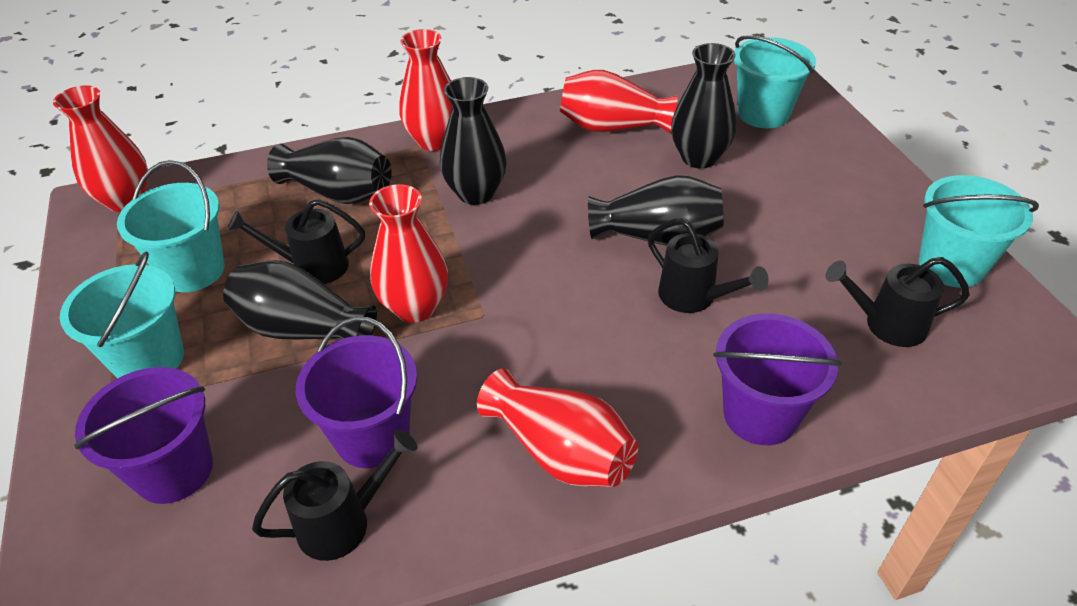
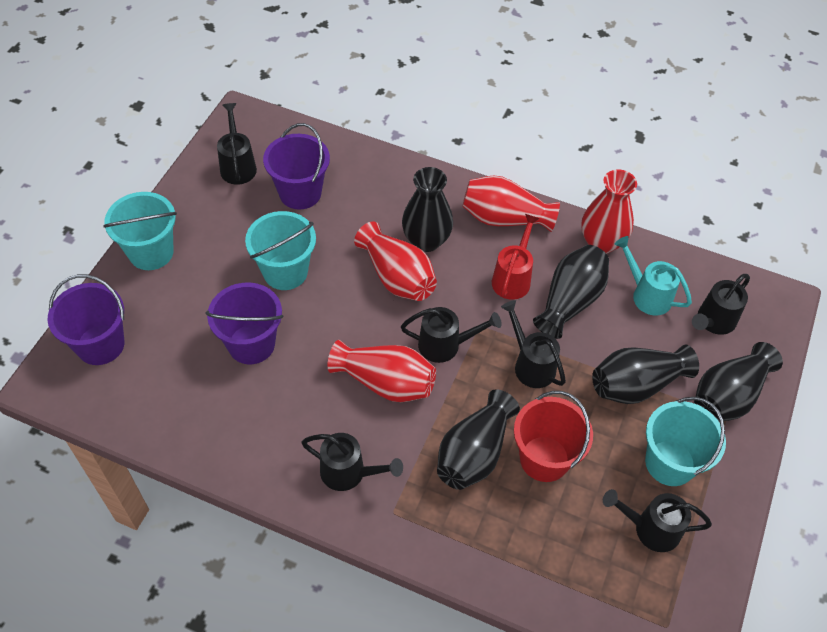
black watering can: [227,199,365,284] [252,429,417,561] [648,218,769,313] [825,257,970,347] = 4 -> [217,103,257,185] [301,433,403,491] [401,307,502,363] [501,300,566,388] [603,489,712,552] [692,274,750,335] = 6
red bucket: none = 0 -> [514,391,593,482] = 1
red vase: [53,85,148,212] [369,184,448,323] [399,29,453,151] [477,368,638,487] [560,70,678,133] = 5 -> [327,340,436,402] [354,222,437,301] [462,175,560,232] [581,170,637,254] = 4
red watering can: none = 0 -> [492,214,540,300] = 1
turquoise bucket: [60,252,184,378] [117,160,225,292] [734,35,816,128] [919,175,1039,288] = 4 -> [103,192,177,270] [245,211,316,290] [645,397,726,486] = 3
turquoise watering can: none = 0 -> [615,236,692,315] = 1

